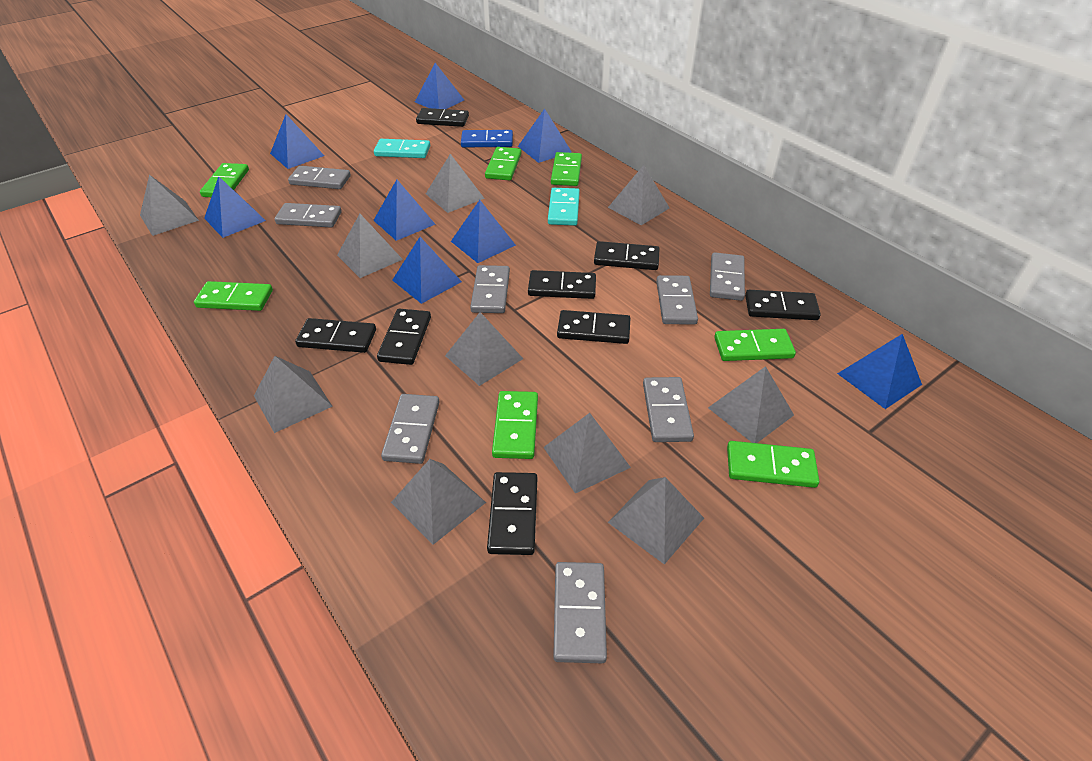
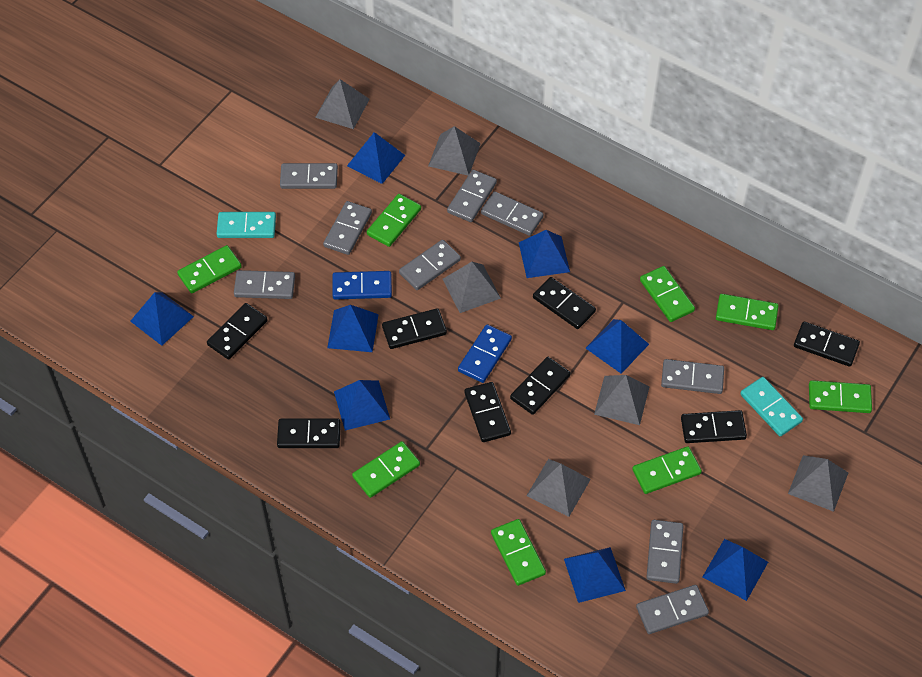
blue domino: [461,130,513,147] = 1 -> [332,271,392,300] [458,324,512,383] = 2
green domino: [194,281,273,311] [200,163,249,197] [485,147,521,180] [492,391,538,459] [551,152,582,186] [714,329,796,361] [727,441,819,488] = 7 -> [177,245,242,293] [352,441,420,498] [367,194,421,247] [491,519,546,586] [633,446,702,494] [640,266,695,322] [716,294,778,330] [809,380,872,413] = 8
grey domino: [275,203,342,228] [288,166,351,189] [381,394,440,464] [470,265,510,313] [553,562,607,663] [643,377,694,442] [656,275,698,325] [710,252,745,301] = 8 -> [234,270,295,299] [280,163,338,189] [323,201,372,255] [399,240,461,290] [447,170,497,222] [481,191,543,236] [636,585,709,634] [646,520,683,584] [661,359,724,394] = 9
grey pyramid: [140,175,199,236] [254,356,333,433] [337,214,403,278] [391,459,486,545] [426,154,485,213] [445,312,523,386] [543,413,631,494] [608,165,670,225] [608,477,704,564] [708,366,794,443] = 10 -> [315,79,370,129] [428,126,481,176] [443,262,501,313] [527,459,591,517] [594,375,650,425] [788,455,848,512] = 6

